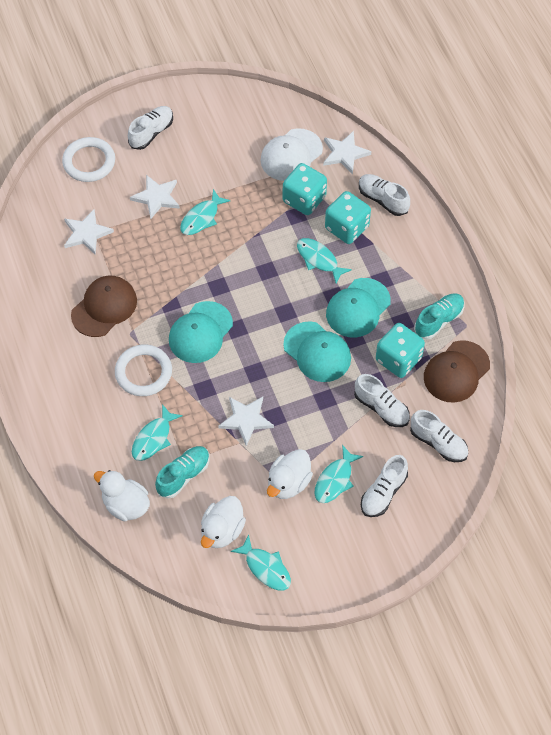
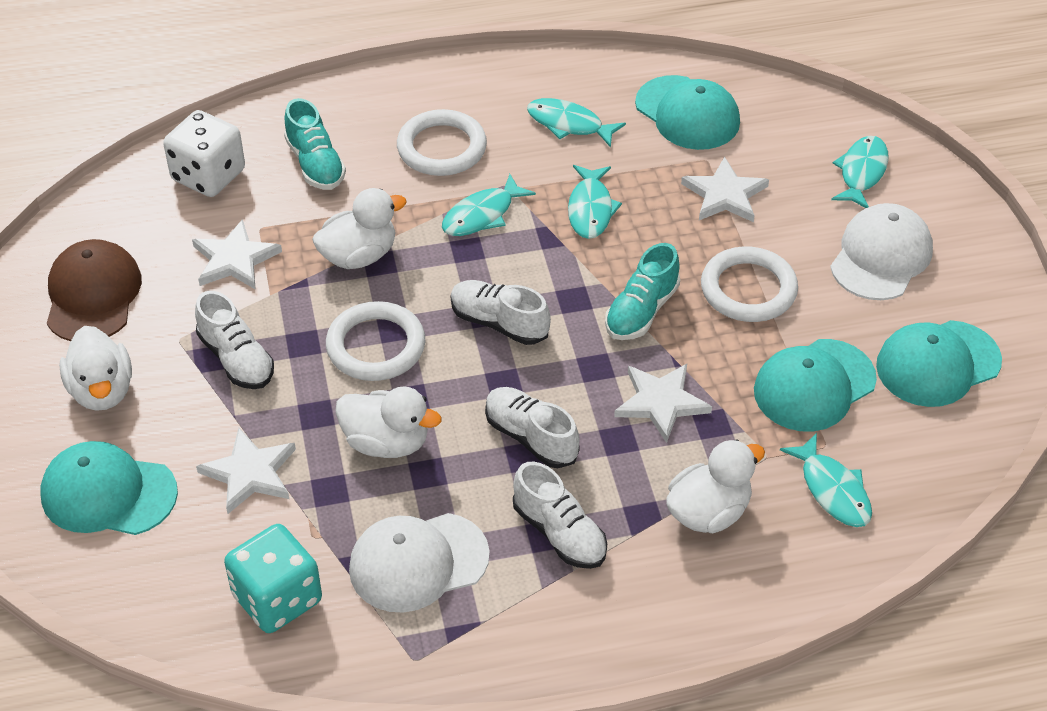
brown cap: [71,276,137,337] [424,340,490,403] = 2 -> [47,239,142,341] = 1
turquoise cap: [169,301,233,363] [283,321,351,382] [326,278,391,337] = 3 -> [41,441,178,535] [635,75,740,150] [754,339,877,432] [876,320,1002,407] = 4
turquoise dice: [283,163,327,215] [325,191,371,244] [376,323,425,378] = 3 -> [224,524,322,633] = 1
white cap: [261,128,323,181] = 1 -> [349,513,490,613] [830,203,933,300] = 2
white dice: none = 0 -> [163,110,245,197] = 1
white duck: [94,470,150,522] [201,496,246,548] [267,449,313,499] = 3 -> [59,326,132,411] [312,188,407,269] [335,386,442,458] [666,439,765,533] = 4
white ring: [62,137,115,182] [115,345,172,396] = 2 -> [326,301,425,381] [397,109,487,176] [701,247,798,322] = 3
white shoe: [128,106,173,150] [354,374,410,427] [359,174,410,216] [361,455,408,517] [410,410,468,462] = 5 -> [195,291,274,389] [451,280,551,345] [485,387,580,468] [513,462,607,569] = 4

